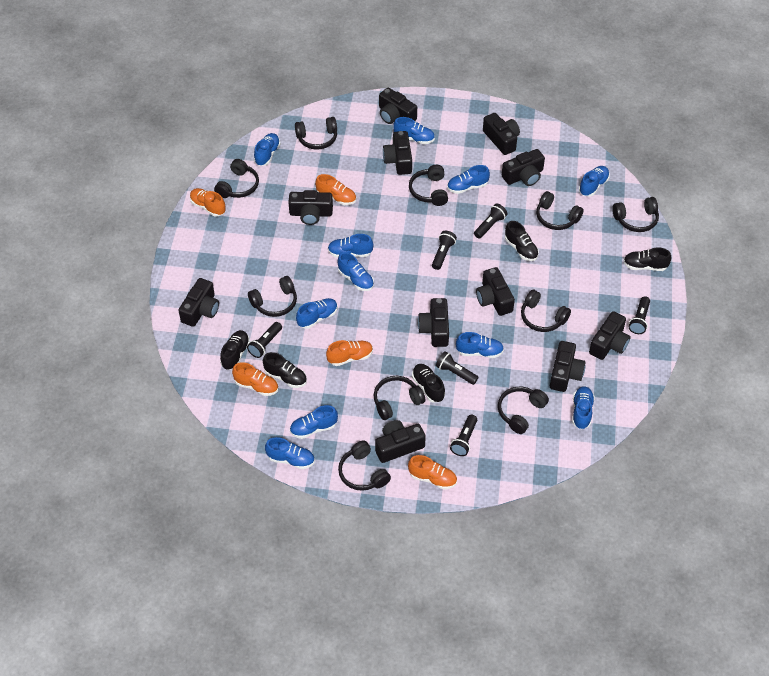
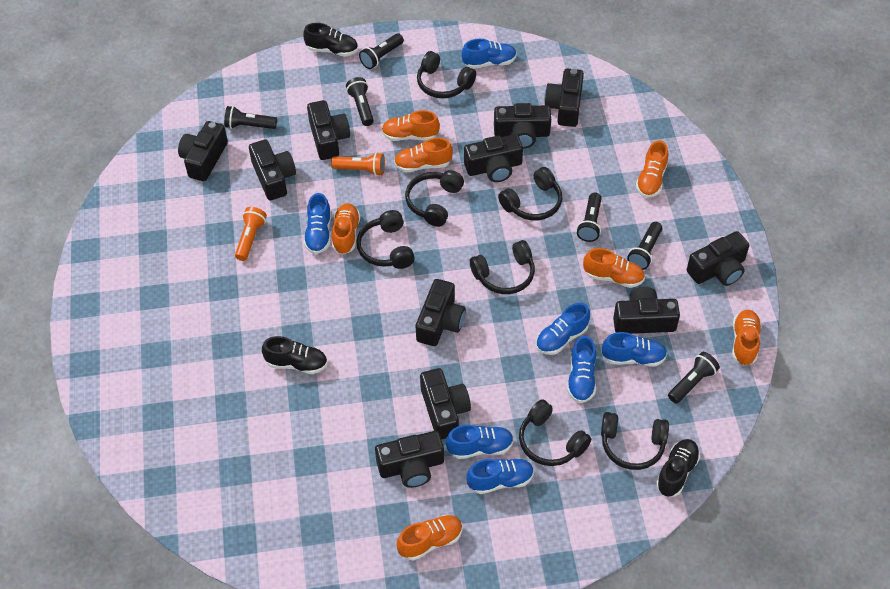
black headphones: [214,159,259,198] [248,276,297,317] [295,117,337,150] [338,440,391,491] [374,376,426,420] [409,165,448,206] [498,387,549,434] [521,289,571,332] [536,191,584,230] [612,197,659,232] = 10 -> [356,210,415,269] [405,170,464,227] [417,51,476,98] [470,240,535,294] [498,167,562,220] [519,399,591,466] [601,412,669,470] = 7
black shoe: [220,330,250,370] [263,352,307,388] [412,364,445,402] [505,221,539,261] [623,247,672,271] = 5 -> [262,336,328,374] [303,23,358,57] [656,439,700,496] = 3
blue shoe: [254,133,281,166] [265,437,315,469] [290,405,338,439] [296,298,338,329] [328,234,373,258] [338,252,374,291] [393,117,435,144] [447,165,490,194] [456,332,504,358] [572,386,595,429] [579,166,610,197] = 11 -> [304,193,331,254] [446,425,514,459] [462,39,517,69] [466,458,534,494] [536,303,590,355] [567,336,596,403] [602,332,667,367] = 7
orange flashlight: none = 0 -> [235,207,267,261] [331,152,385,176] = 2
orange shoe: [190,188,226,216] [232,362,278,396] [315,174,356,205] [326,340,373,366] [408,455,457,490] = 5 -> [332,203,361,254] [382,110,440,141] [394,138,453,172] [396,515,463,561] [583,248,645,288] [636,140,668,198] [732,310,762,365] = 7

